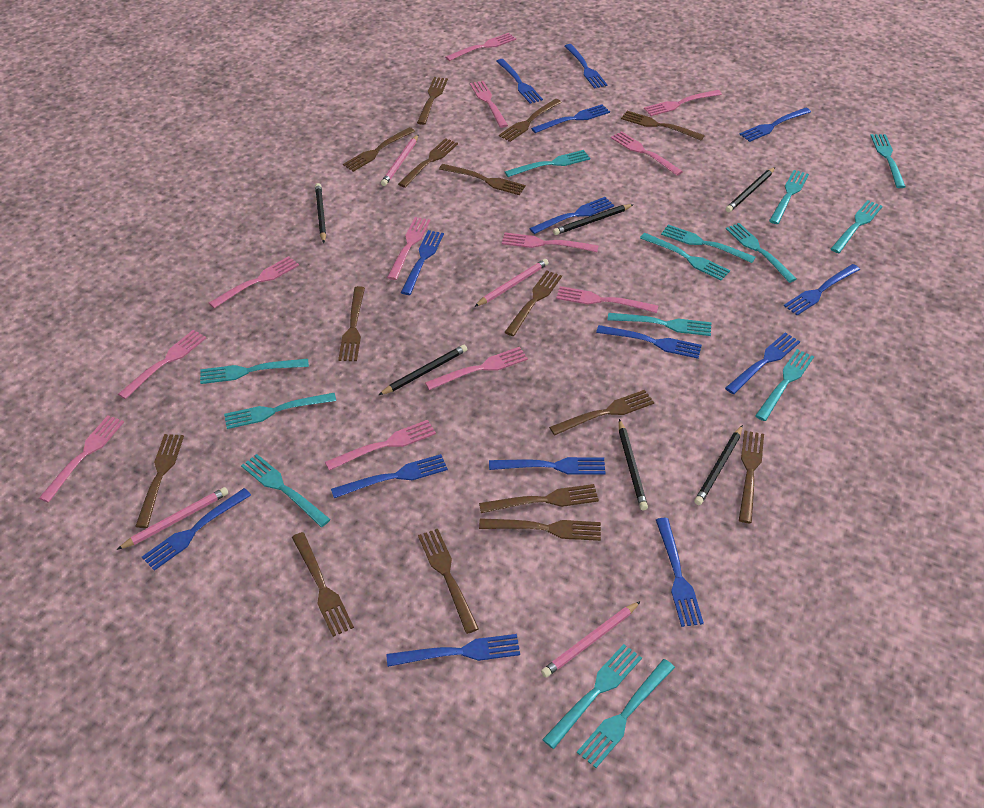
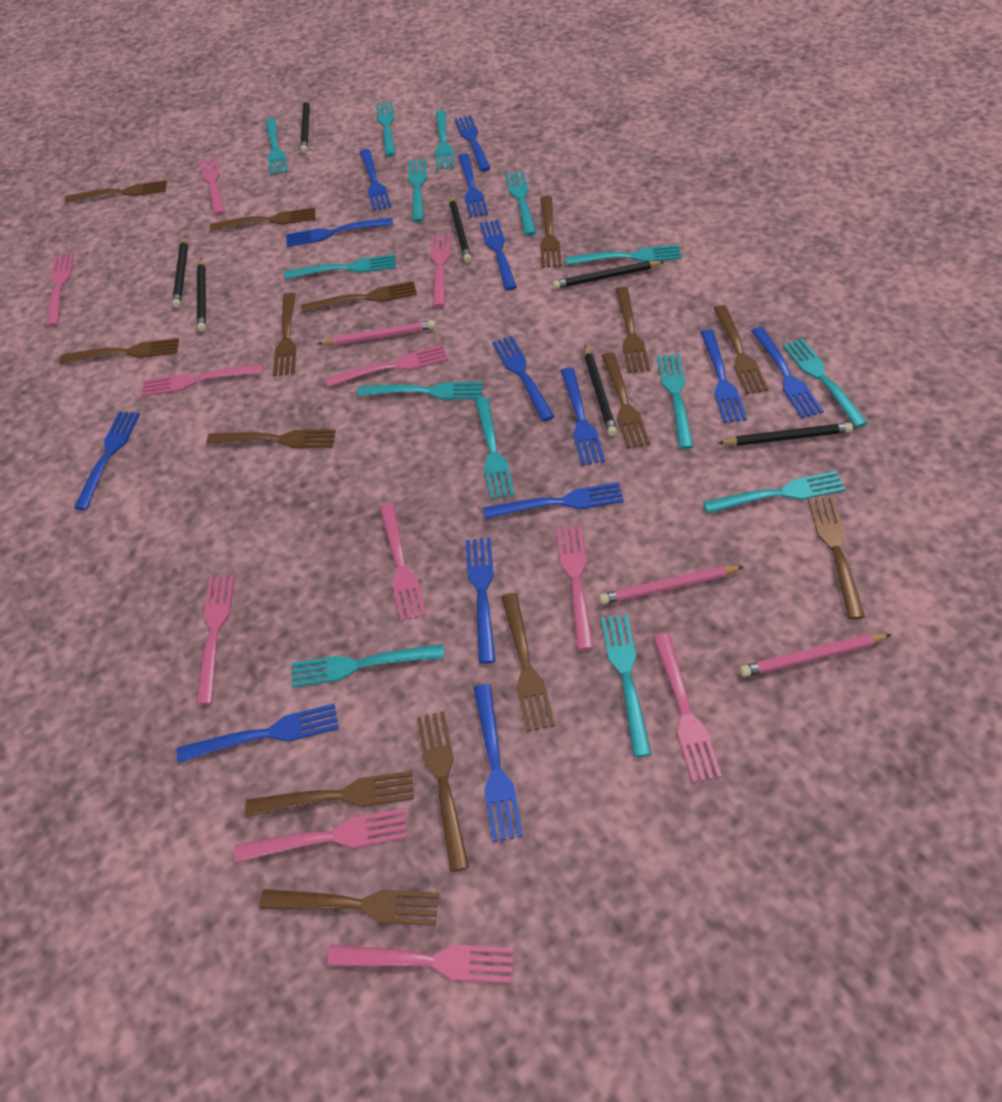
black pencil: [315,183,326,243] [379,345,467,395] [553,204,634,235] [619,419,648,510] [694,425,743,505] [726,167,775,212] = 6 -> [172,237,188,308] [197,258,206,331] [301,98,310,153] [449,196,472,262] [553,261,664,289] [584,345,617,436] [718,423,853,446] = 7
pink fork: [39,415,124,503] [118,330,206,399] [209,256,299,309] [325,420,436,471] [387,217,430,280] [425,347,528,390] [445,33,516,61] [470,81,508,128] [502,233,599,252] [556,286,658,313] [611,131,683,176] [644,90,722,116] = 12 -> [46,254,74,327] [142,364,263,397] [196,575,235,705] [199,157,225,215] [235,808,408,862] [325,345,448,387] [327,945,514,983] [379,503,426,621] [430,233,450,307] [556,525,594,650] [653,633,722,783] = 11
pink pencil: [117,487,228,550] [381,134,419,186] [474,259,549,307] [541,601,641,678] = 4 -> [318,320,435,345] [599,566,744,604] [740,634,892,677] = 3

